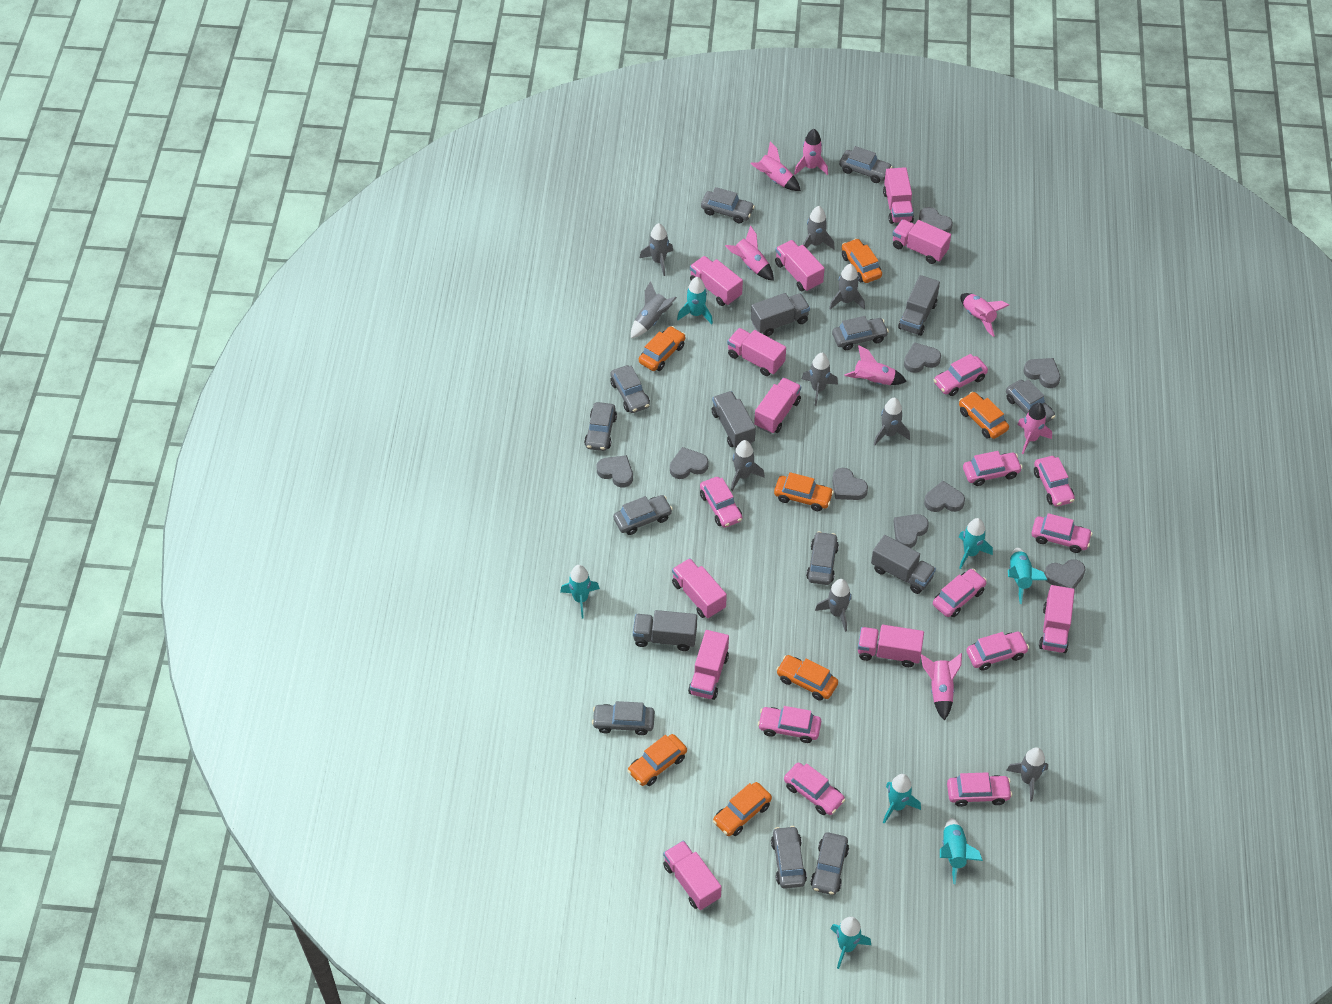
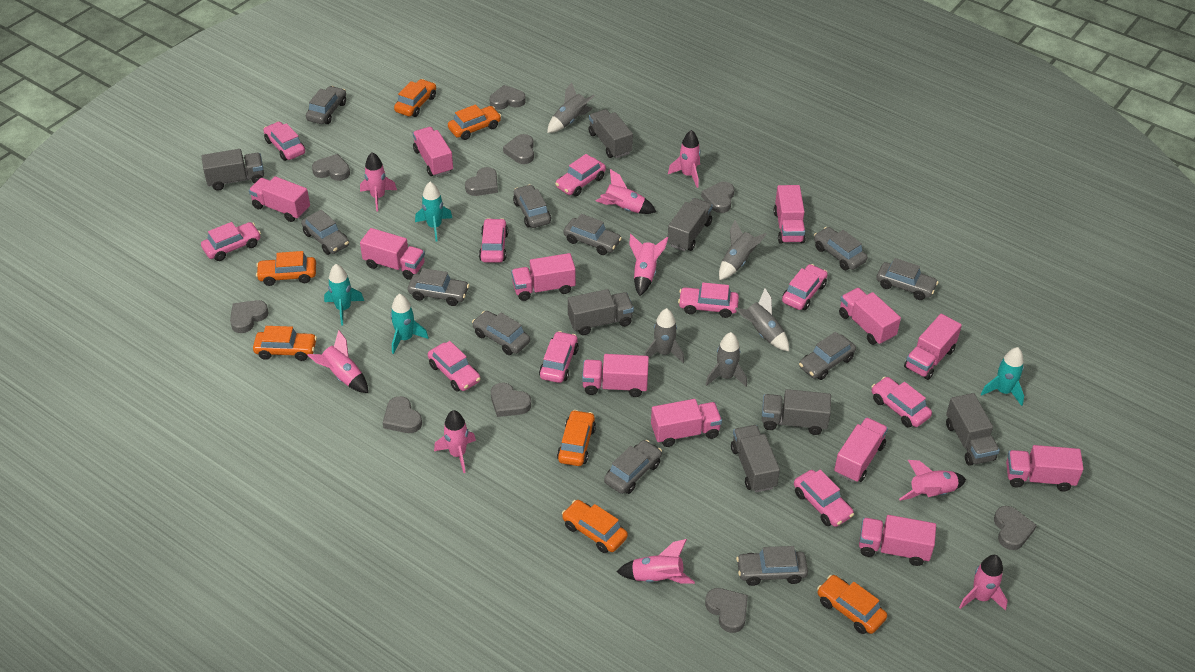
grey heart: [597,455,633,488] [670,447,709,479] [832,468,868,500] [893,514,929,548] [904,342,941,373] [919,207,953,233] [924,481,965,512] [1024,358,1061,388] [1044,559,1085,589] = 9 -> [230,300,269,333] [312,154,350,181] [383,396,422,433] [465,167,498,196] [489,85,526,110] [491,383,531,417] [503,134,534,164] [701,182,734,213] [705,588,748,633] [994,506,1037,550] = 10
grey rocket: [631,281,677,338] [640,223,673,276] [731,440,765,491] [802,206,835,249] [802,353,838,406] [815,579,851,632] [829,264,865,310] [874,398,910,445] [1006,747,1048,801] = 9 -> [547,82,594,133] [644,308,684,363] [706,332,747,387] [719,220,767,280] [735,288,789,351] = 5
grey truck: [633,610,697,651] [712,391,756,448] [751,293,810,337] [871,535,936,594] [898,275,940,336] = 5 -> [201,149,264,191] [568,289,634,335] [588,109,633,158] [667,198,713,251] [731,425,780,492] [762,389,831,435] [946,393,1000,466] = 7
pink rocket: [725,225,774,281] [750,141,801,191] [794,129,828,175] [844,345,907,385] [921,653,962,720] [961,293,1009,337] [1017,403,1052,454] = 7 -> [307,330,368,393] [360,152,397,212] [434,410,476,473] [596,169,656,214] [617,539,695,584] [629,234,668,296] [668,130,701,188] [899,460,966,501] [959,555,1008,611] = 9
pink truck: [663,840,722,910] [672,558,727,618] [688,630,729,700] [690,256,743,306] [727,328,786,376] [754,378,801,434] [775,240,825,292] [858,625,924,667] [883,167,914,224] [892,219,951,264] [1039,585,1075,653] = 11 -> [249,176,310,222] [360,228,425,280] [413,127,453,177] [511,253,576,301] [582,354,649,397] [651,399,722,447] [774,185,806,244] [834,417,888,483] [839,288,901,345] [859,515,936,566] [904,314,962,380] [1006,445,1084,491] = 12
turquoise rocket: [560,565,600,618] [677,277,713,324] [830,917,871,969] [883,774,921,824] [940,818,983,884] [959,518,993,569] [1008,548,1047,604] = 7 -> [324,264,364,326] [390,294,429,354] [415,182,452,241] [981,347,1024,406] = 4

